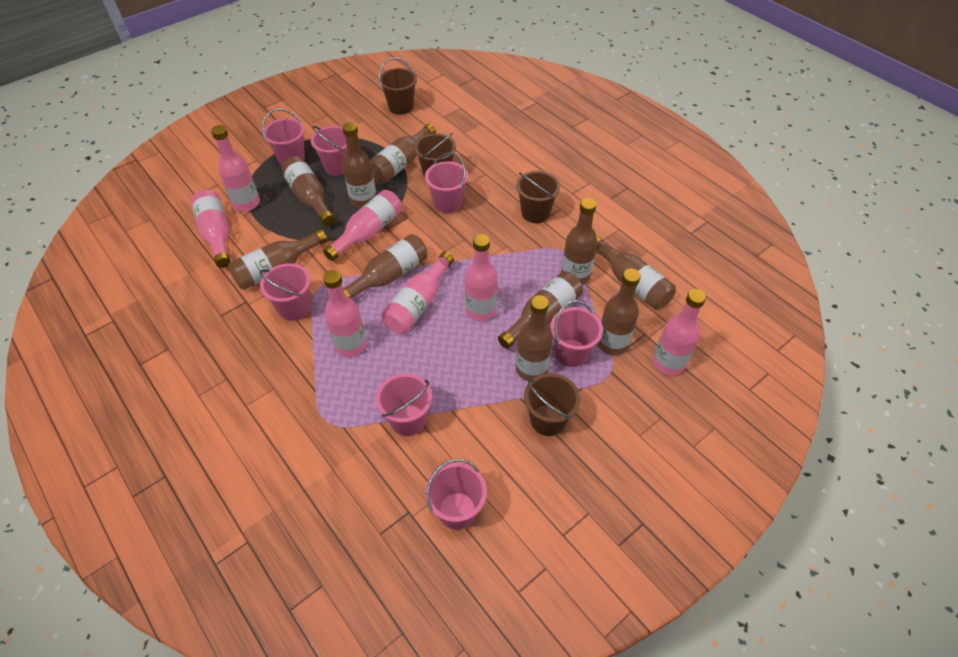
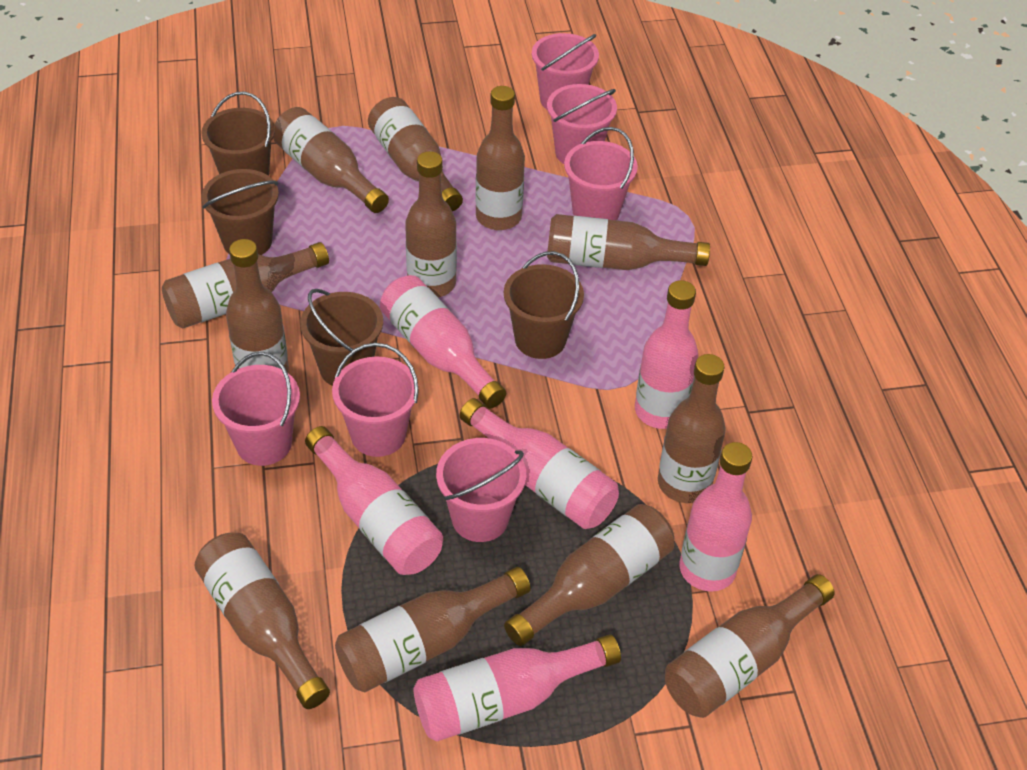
brown bottle: [228,229,327,290] [281,156,335,226] [342,122,376,208] [343,234,428,298] [370,124,436,183] [498,271,583,349] [516,295,553,381] [561,198,597,285] [596,236,676,310] [597,268,641,355] = 10 -> [162,242,329,328] [194,533,330,709] [226,239,289,373] [273,107,389,213] [335,567,531,693] [368,97,463,211] [405,151,457,298] [475,86,525,230] [504,504,674,646] [547,214,710,270] [658,354,726,503] [665,574,835,718] = 12
pink bottle: [191,190,231,268] [211,125,260,211] [323,190,402,261] [323,270,366,357] [381,251,454,334] [465,234,498,321] [653,289,706,376] = 7 -> [305,426,443,575] [380,275,506,408] [414,634,621,742] [459,398,619,529] [635,280,698,429] [679,442,753,592] = 6
pink bucket: [260,263,311,321] [262,109,305,166] [311,126,347,176] [376,373,432,436] [425,152,468,213] [425,459,487,530] [550,300,603,367] = 7 -> [212,352,300,466] [332,343,419,457] [436,438,526,542] [532,33,599,110] [547,84,617,164] [564,127,638,220] = 6

